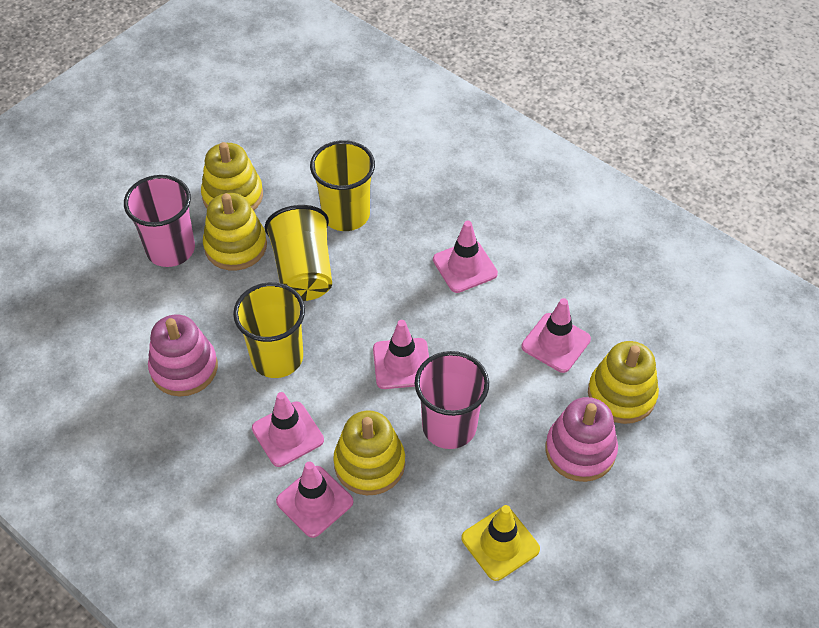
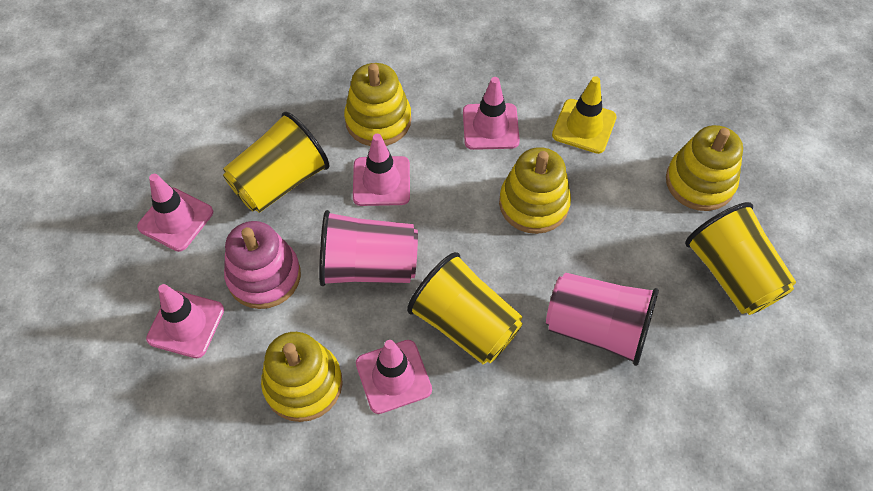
pink stacking toy: [148,315,218,396] [546,397,618,482] = 2 -> [224,221,301,309] = 1

